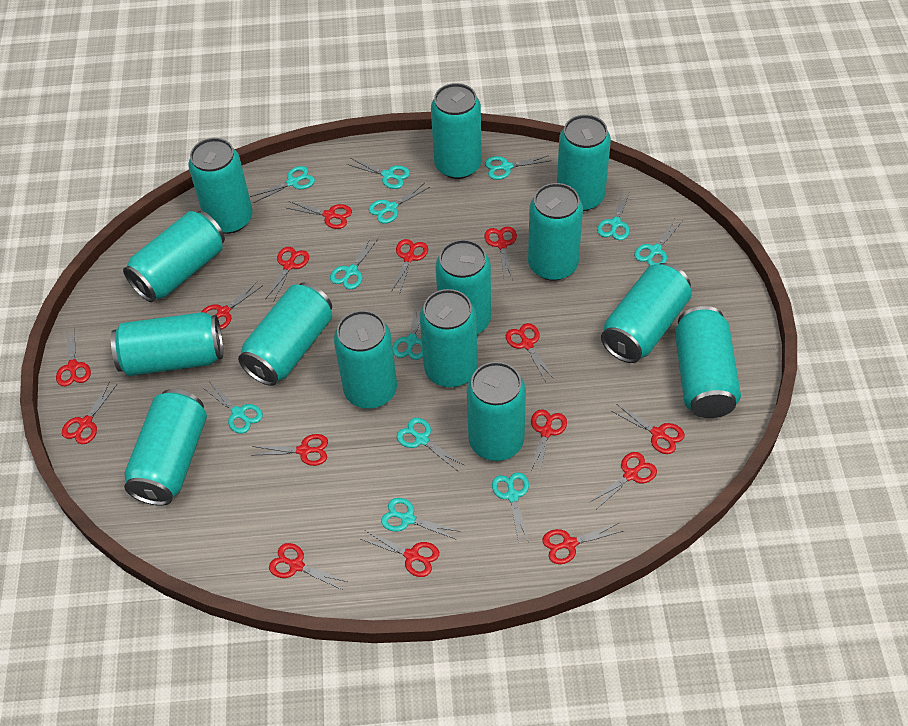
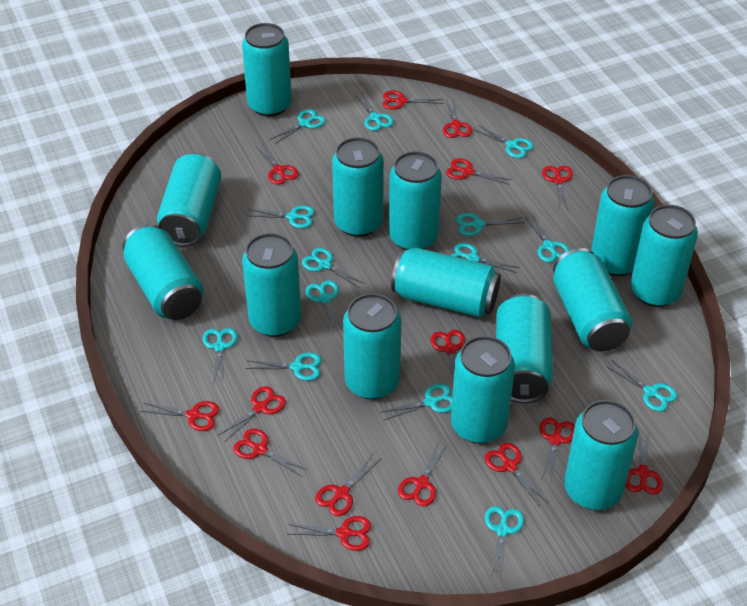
turquoise scissors: [202,381,263,434] [250,166,315,203] [330,237,378,289] [346,158,410,189] [368,183,430,224] [381,498,461,540] [393,301,424,360] [397,418,465,471] [485,155,549,180] [492,472,529,543] [597,190,630,240] [634,218,682,266] = 12 -> [203,328,238,385] [246,206,315,228] [246,353,322,381] [269,109,326,144] [302,248,365,288] [305,280,343,334] [355,93,394,131] [380,384,452,421] [451,243,520,273] [456,213,525,236] [475,125,534,158] [485,506,524,581] [525,215,570,262] [606,361,678,412] = 14

